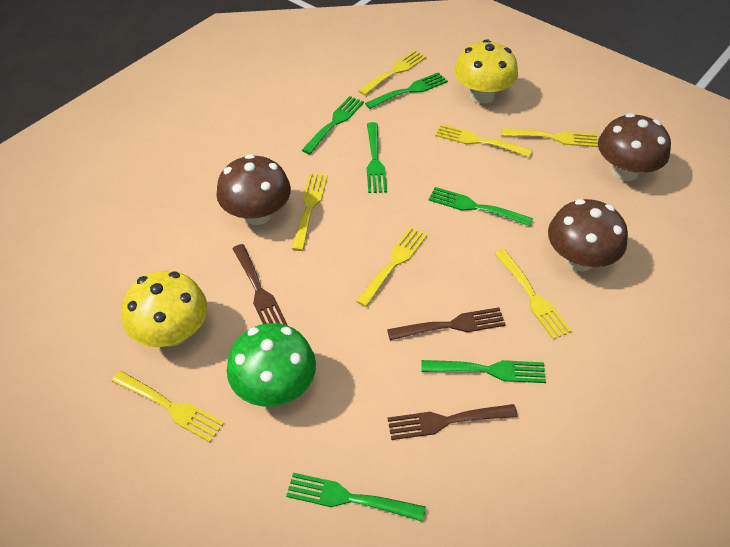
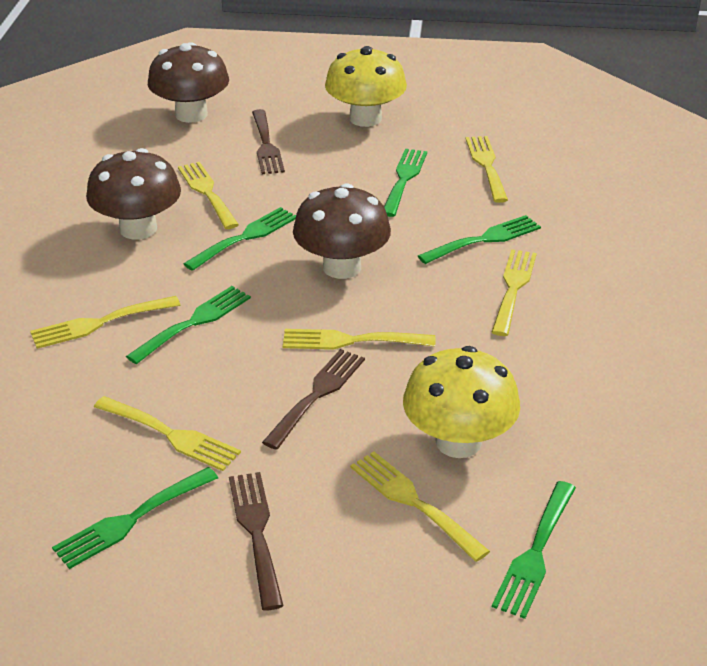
green mushroom: [227,323,316,407] = 1 -> none = 0

